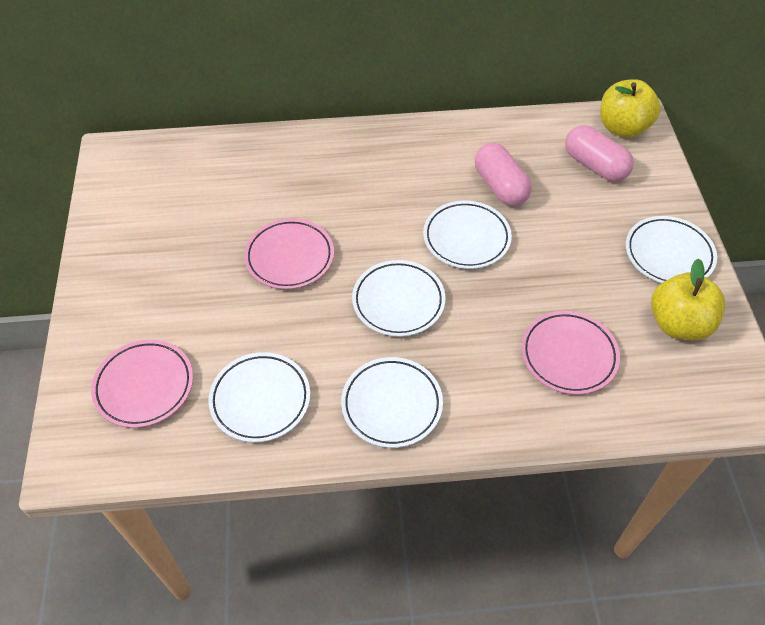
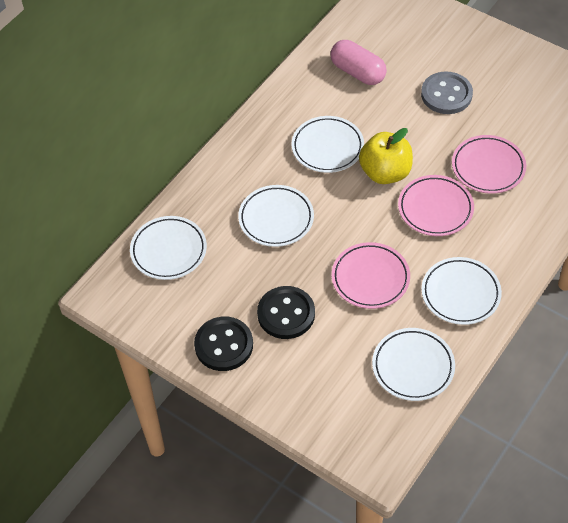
black button: none = 0 -> [194,316,253,371] [257,286,315,339] = 2
grey button: none = 0 -> [421,71,473,114] = 1
pink capsule: [475,143,532,206] [565,125,634,182] = 2 -> [330,40,387,85] = 1
yellow apple: [600,79,661,138] [651,258,725,340] = 2 -> [359,128,413,184] = 1

